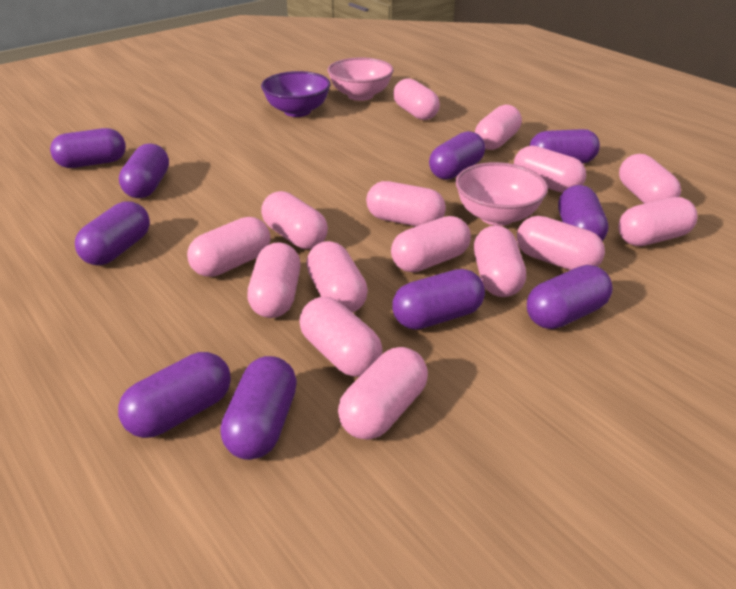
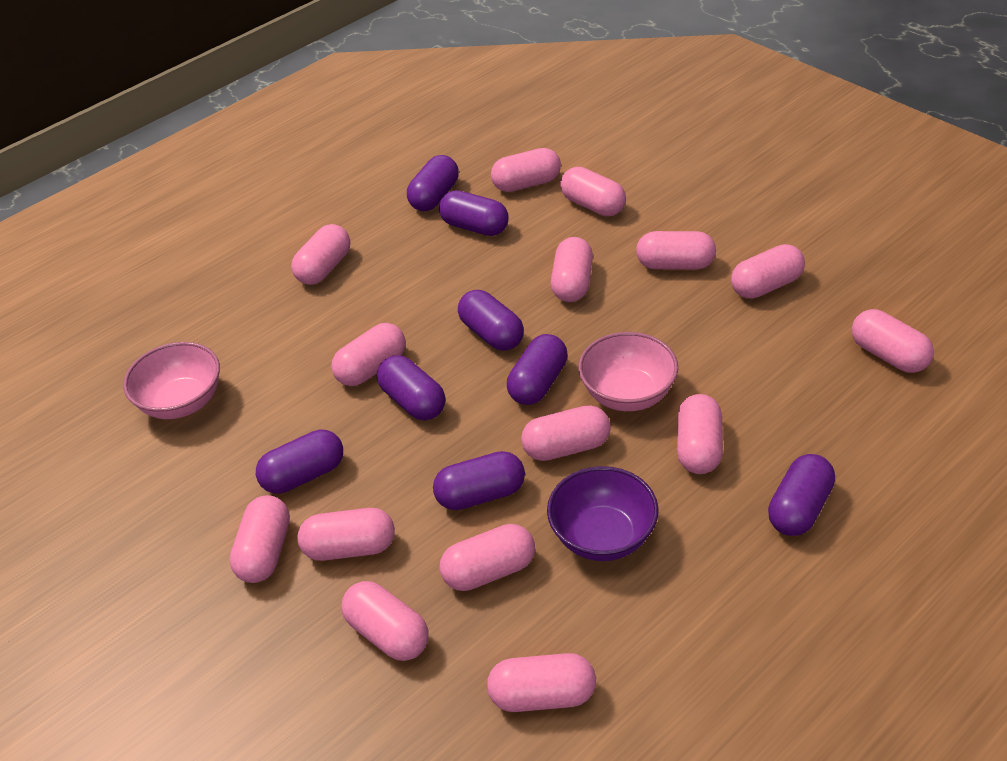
purple capsule: [50,128,126,168] [75,201,150,265] [118,352,231,438] [119,143,169,198] [220,356,297,460] [392,269,485,330] [429,131,485,180] [527,265,613,329] [529,129,600,163] [558,185,608,241] = 10 -> [256,430,343,494] [377,355,445,420] [407,155,459,211] [433,451,525,510] [439,190,508,236] [458,290,524,351] [507,334,567,405] [768,454,835,536] = 8

